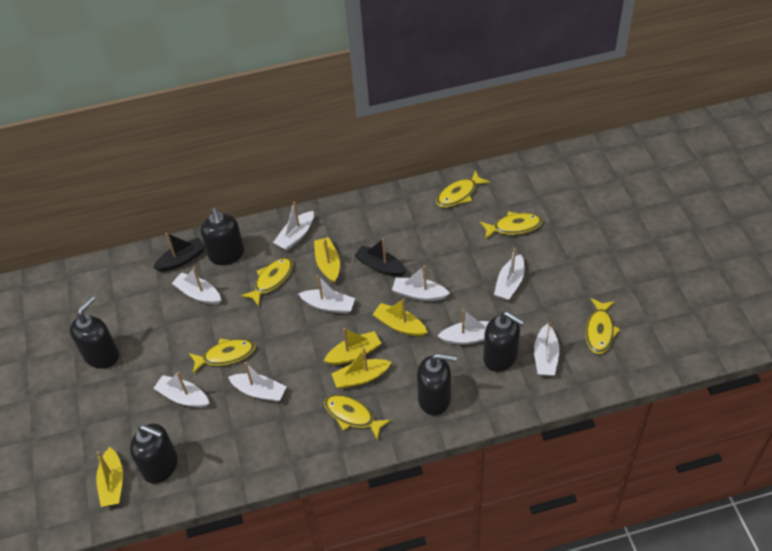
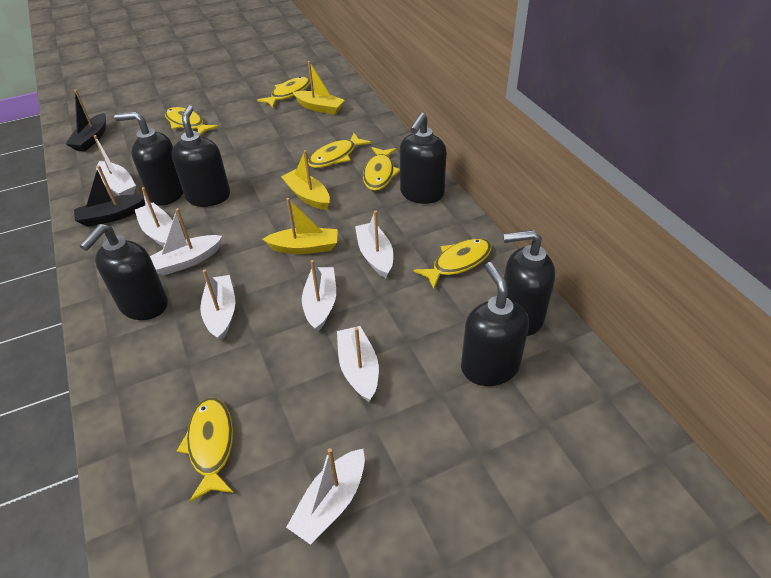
black soap dispenser: [70,296,119,369] [130,424,178,484] [201,208,244,265] [417,353,457,416] [483,311,525,372] = 5 -> [79,224,168,320] [114,112,183,206] [171,105,230,207] [400,113,447,204] [461,262,529,386] [503,230,555,336] = 6
white boat: [153,372,209,408] [172,267,221,305] [228,362,287,402] [273,202,314,251] [299,275,355,314] [392,265,450,301] [438,309,490,345] [494,249,524,300] [534,322,560,376] = 9 -> [94,135,136,196] [135,187,172,247] [150,208,222,276] [200,270,235,341] [286,448,365,545] [302,260,336,332] [337,326,379,402] [355,210,393,278] = 8
yellow boat: [96,447,123,507] [314,237,340,283] [324,328,381,365] [331,348,392,389] [372,299,427,337] = 5 -> [263,198,338,254] [281,150,330,210] [293,61,345,115] = 3

